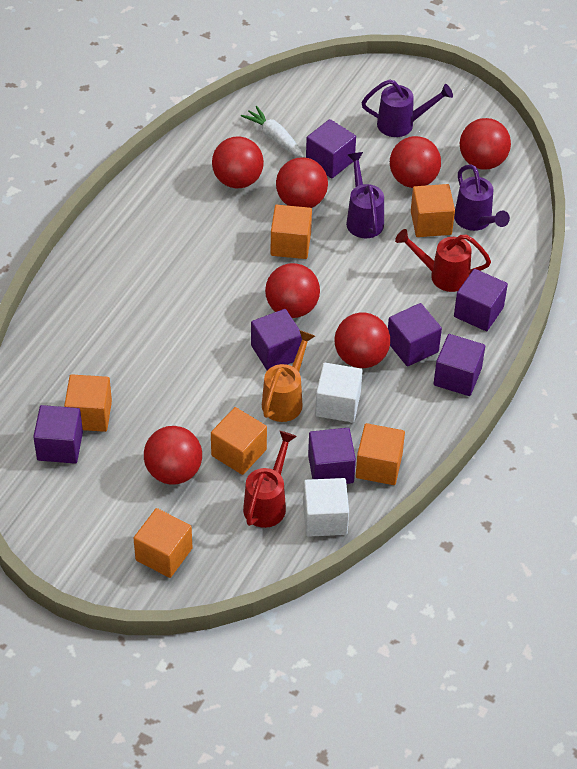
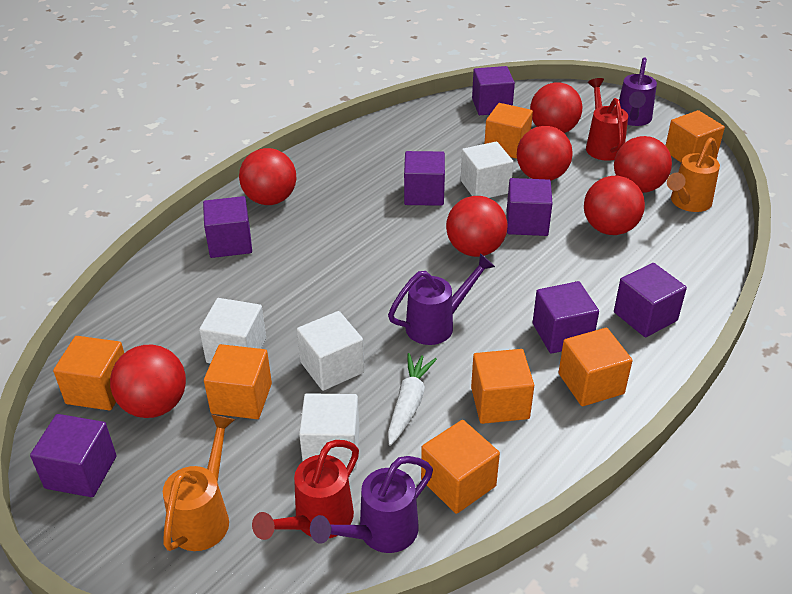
orange cube: [64,374,112,432] [133,508,193,578] [211,407,267,475] [271,205,312,259] [356,423,405,485] [411,184,455,237] = 6 -> [53,336,124,411] [204,344,272,419] [421,420,500,514] [471,349,534,424] [484,103,533,159] [558,328,633,406] [665,110,725,162] = 7
orange watering can: [262,330,315,422] = 1 -> [163,414,235,551] [667,137,720,212] = 2
white cube: [303,478,349,537] [315,363,363,422] = 2 -> [199,298,266,364] [297,311,364,391] [299,393,359,469] [461,142,514,198] = 4

